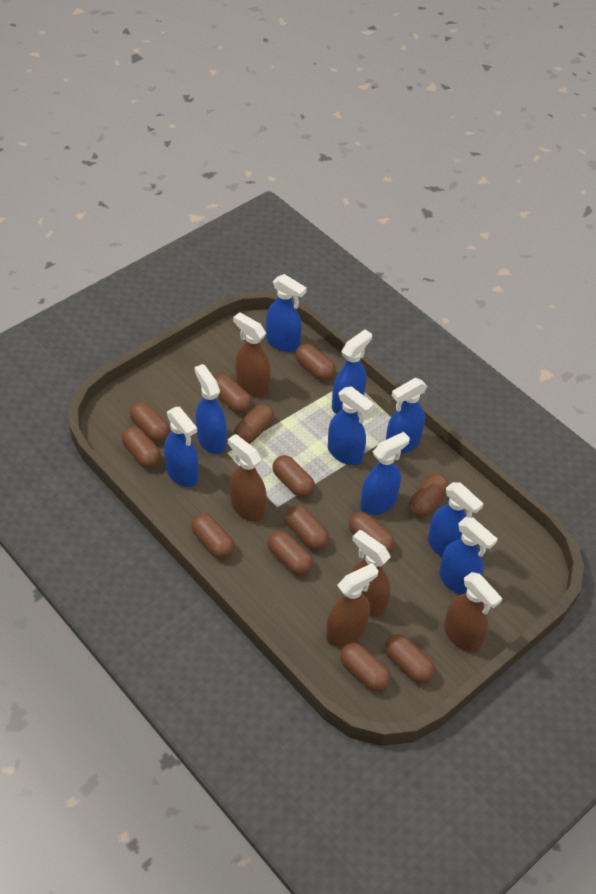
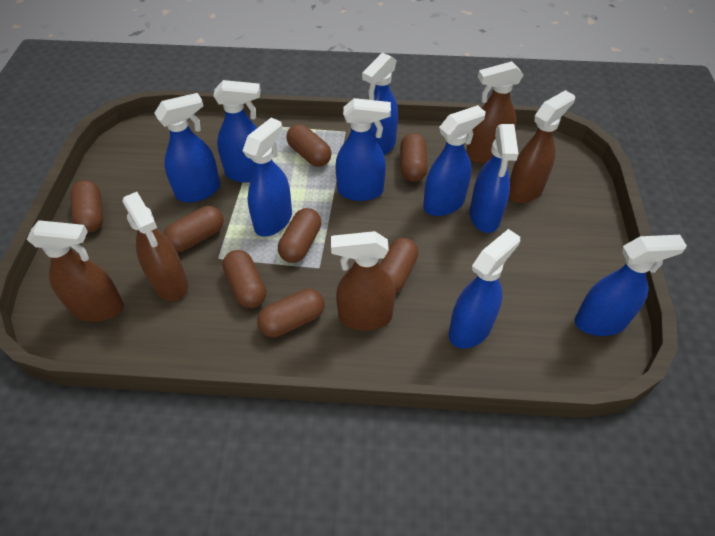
brown capsule: [122,426,161,468] [130,402,170,442] [191,514,235,559] [215,375,252,413] [234,404,274,444] [267,530,313,575] [272,455,315,498] [285,505,329,550] [295,344,336,381] [340,643,391,691] [349,512,395,553] [385,634,435,683] [409,474,448,517] = 13 -> [70,180,104,233] [163,206,224,252] [222,250,266,308] [257,289,324,337] [278,208,321,263] [286,124,332,167] [380,238,418,293] [400,133,428,182] = 8

